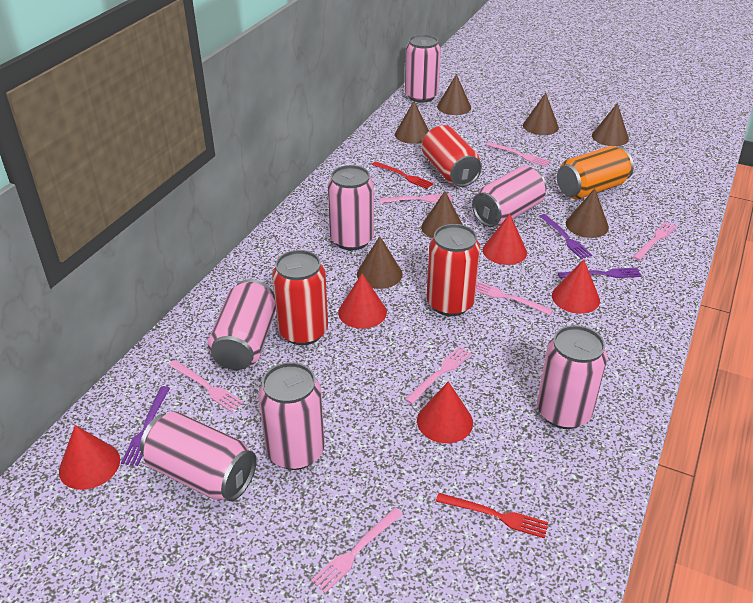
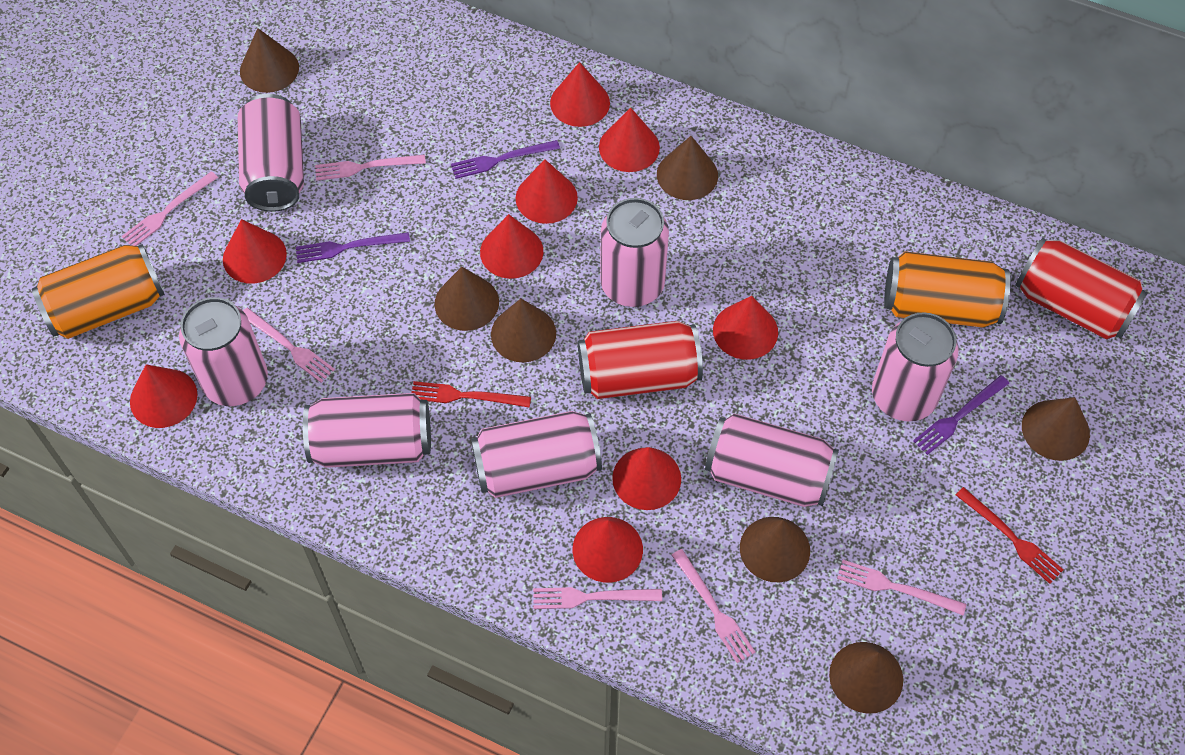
orange can: [557,146,634,200] = 1 -> [32,244,165,339] [884,251,1011,328] = 2
pink fork: [169,360,243,412] [311,508,403,593] [379,194,452,203] [405,347,471,404] [476,281,553,315] [486,142,550,167] [633,222,677,260] = 7 -> [122,171,218,246] [243,308,335,383] [315,155,426,181] [533,587,662,609] [672,549,755,663] [837,560,966,615] = 6
red can: [272,250,328,345] [422,125,482,187] [427,224,480,316] = 3 -> [578,321,703,399] [1015,238,1147,339] = 2
red cone: [59,425,120,490] [338,274,387,329] [417,381,473,443] [483,214,527,265] [552,259,600,314] = 5 -> [130,364,198,428] [223,219,287,284] [480,214,543,279] [516,159,578,224] [550,62,610,127] [572,517,643,583] [599,107,660,172] [612,447,681,510] [713,296,778,360] = 9

